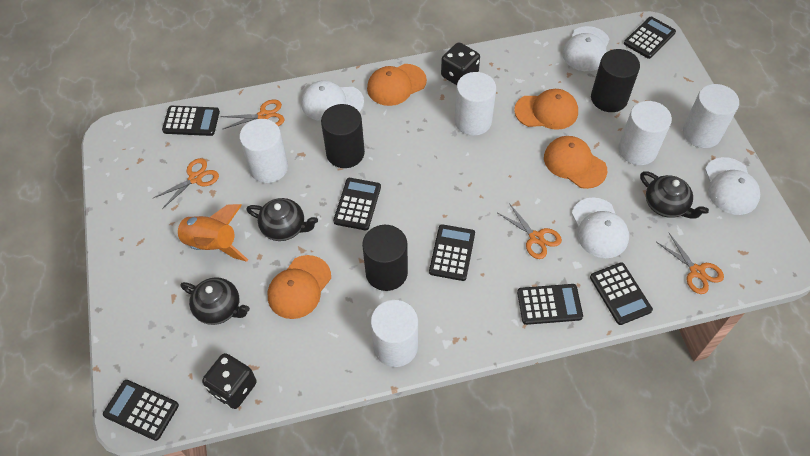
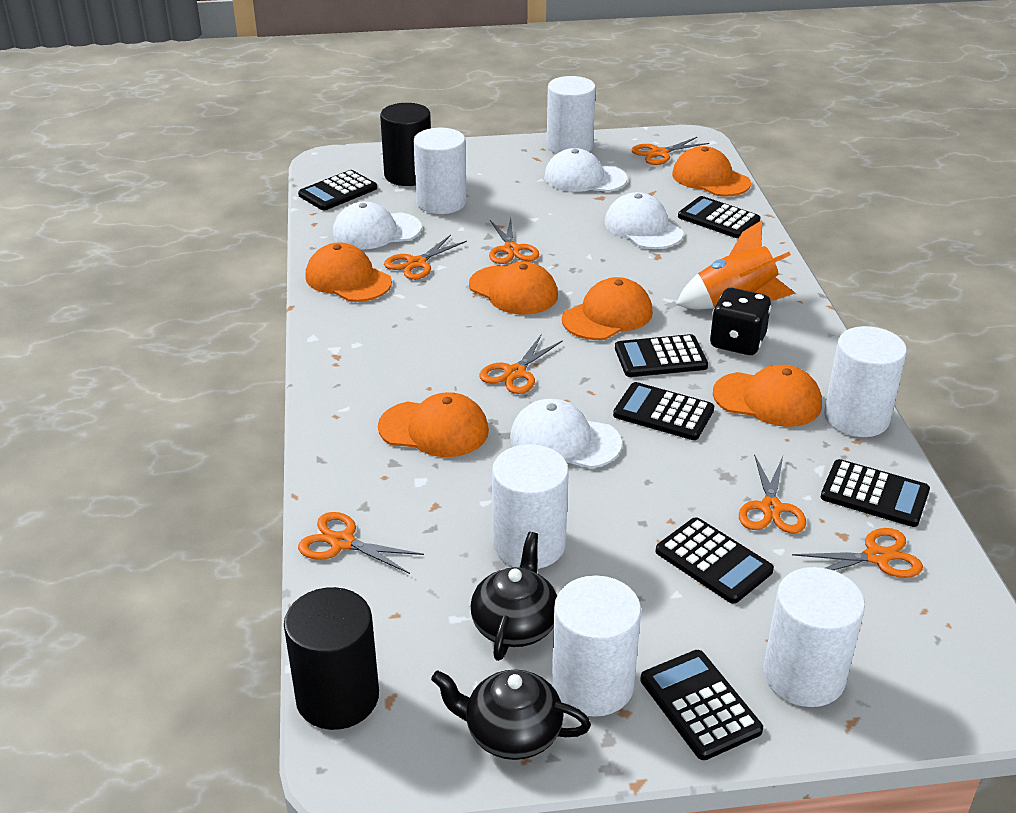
black cylinder: [321,104,365,168] [362,225,408,291] [591,49,640,112] = 3 -> [284,587,379,730] [380,103,431,186] = 2
black dice: [202,353,257,409] [441,42,480,85] = 2 -> [710,288,771,355] = 1
black teapot: [181,277,250,325] [246,198,318,241] [640,171,709,219] = 3 -> [431,670,591,760] [471,532,557,661] = 2
orange cap: [268,255,331,319] [367,64,427,106] [514,89,578,130] [544,136,608,189] = 4 -> [305,242,392,302] [378,392,489,457] [469,262,558,315] [562,277,653,340] [672,146,751,197] [713,365,822,427] = 6
orange scissors: [153,158,219,209] [220,100,284,129] [498,203,562,259] [657,233,724,294] = 4 -> [298,512,424,574] [384,235,467,280] [479,334,563,394] [489,218,539,264] [631,136,709,165] [739,454,806,534] [792,528,923,578] = 7
white cylinder: [239,119,288,183] [371,300,418,367] [454,72,496,136] [618,101,672,165] [683,84,739,148] = 5 -> [413,128,467,214] [492,444,569,569] [547,76,596,154] [552,575,641,717] [763,567,865,707] [824,326,907,437] = 6

